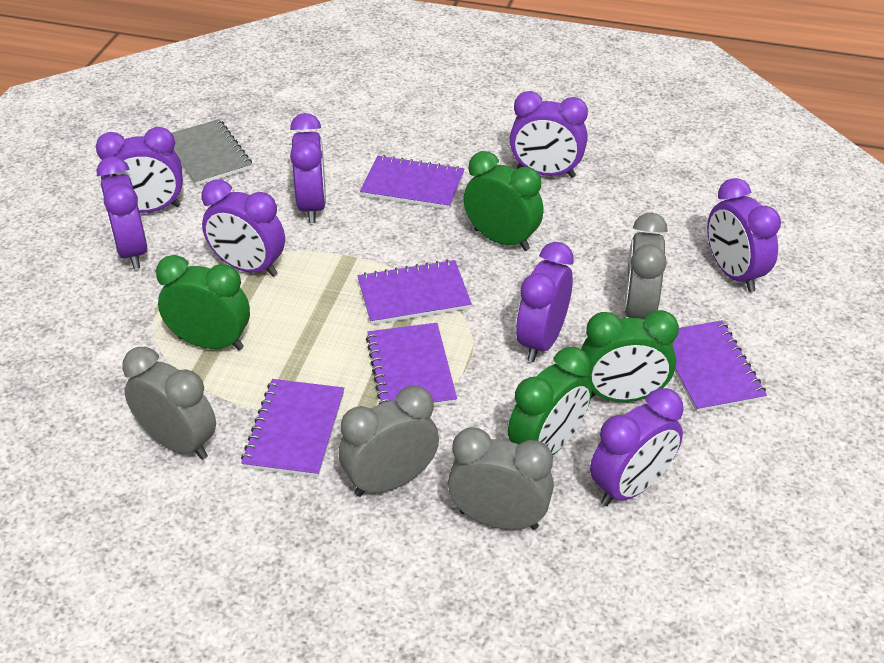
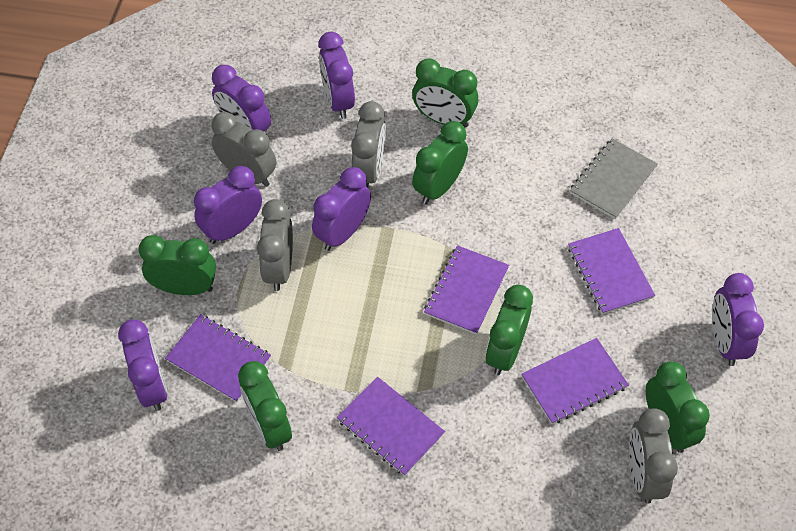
green clock: [156,255,250,350] [463,151,544,251] [508,347,592,455] [581,310,679,402] = 4 -> [138,235,216,295] [238,361,292,451] [412,58,479,127] [412,121,468,204] [486,285,533,375] [646,361,710,453] = 6
purple clock: [96,127,183,213] [97,156,147,269] [202,179,285,277] [290,113,326,223] [510,91,588,178] [516,242,574,362] [590,388,683,506] [707,178,781,292] = 8 -> [118,320,168,411] [194,166,262,244] [212,65,271,132] [312,167,371,251] [319,32,355,119] [712,273,764,366] = 6

